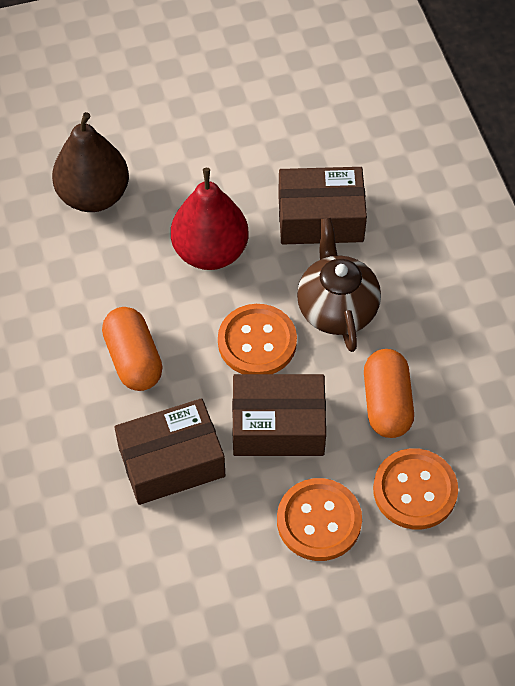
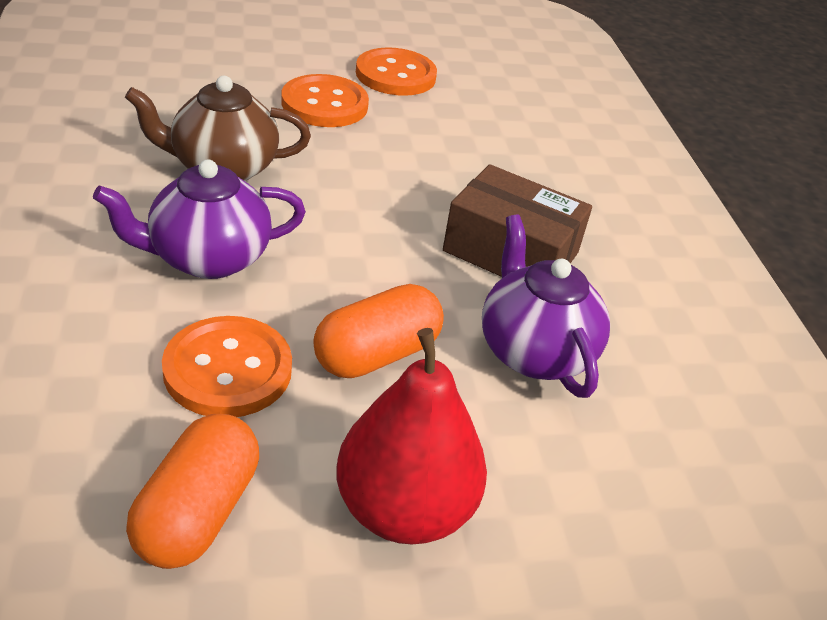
brown box: [114,398,225,505] [232,374,326,456] [278,167,367,244] = 3 -> [443,164,592,277] = 1
brown pear: [52,112,129,212] = 1 -> none = 0
purple teapot: none = 0 -> [93,159,306,279] [482,215,610,398] = 2

